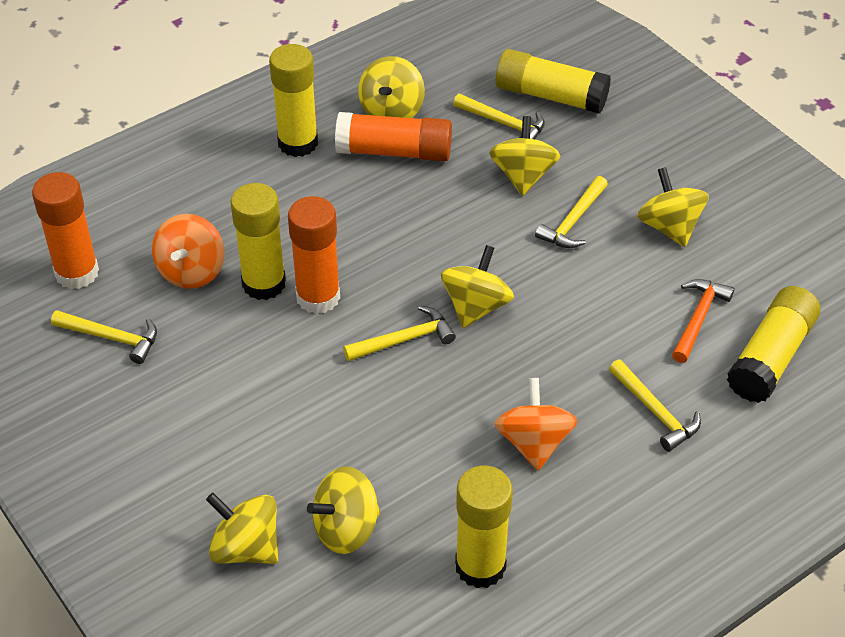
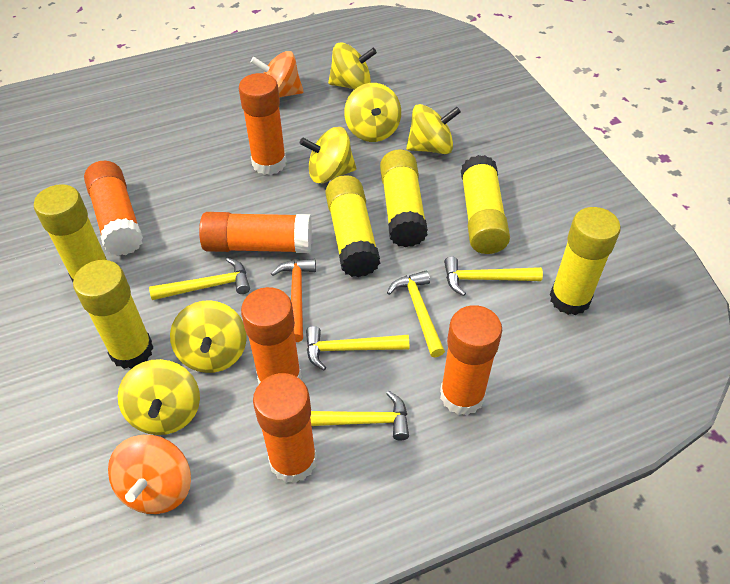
orange glue stick: [32,172,99,289] [288,196,340,314] [335,112,452,162] = 3 -> [84,161,143,256] [199,212,312,253] [239,73,286,175] [241,287,302,384] [253,373,317,483] [440,305,502,415] = 6
yellow glue stick: [230,183,286,300] [269,44,318,157] [455,466,513,588] [495,49,611,114] [727,286,821,403] = 5 -> [34,184,107,282] [73,260,154,369] [325,175,380,277] [380,149,428,247] [461,155,510,254] [550,207,621,315] = 6

